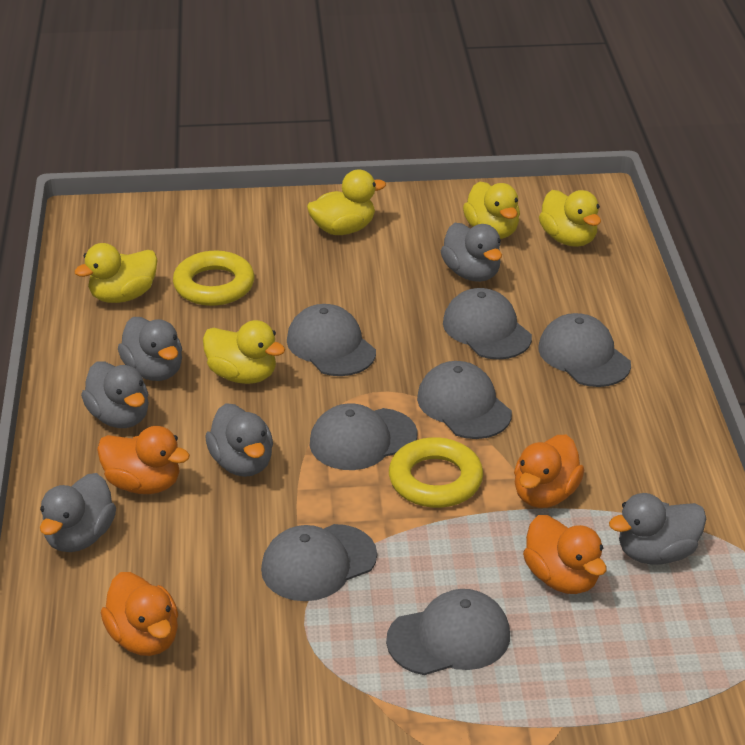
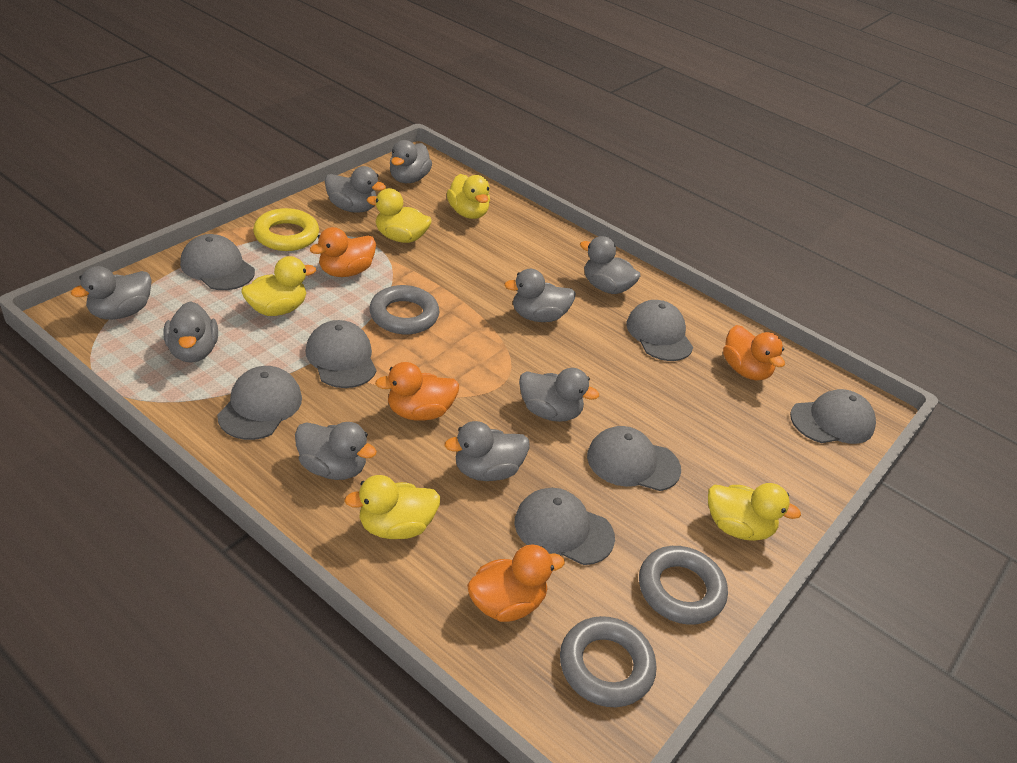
grey duck: [40,473,116,552] [81,362,149,428] [118,317,182,381] [205,403,273,477] [441,223,502,282] [609,493,706,564] = 6 -> [71,266,152,320] [164,301,218,363] [295,422,377,480] [325,166,386,213] [390,140,432,183] [444,421,529,481] [504,269,576,322] [519,368,599,422] [580,236,641,294] = 9
grey ring: none = 0 -> [369,285,440,334] [560,616,657,707] [639,546,728,625] = 3
yellow ring: [173,251,254,306] [389,437,483,508] = 2 -> [253,208,319,251] = 1

